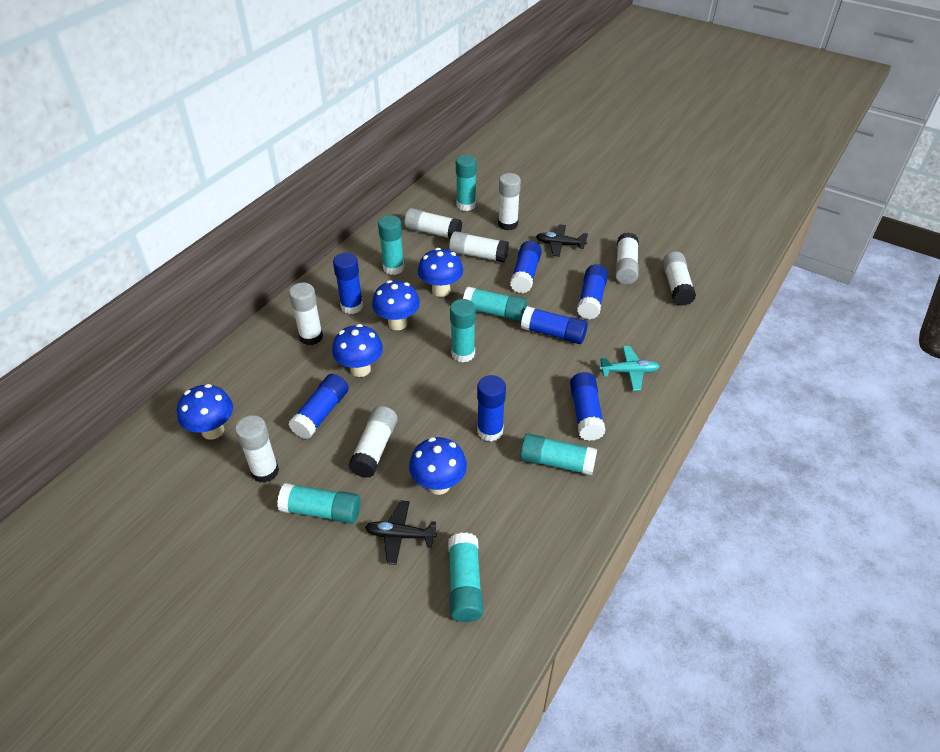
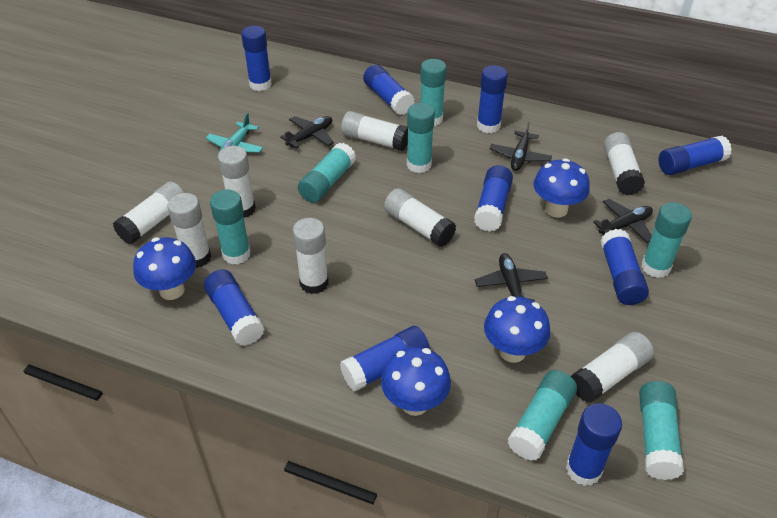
black plane: [365,500,437,565] [536,224,588,257] = 2 -> [280,116,334,148] [475,253,548,302] [490,121,552,171] [593,199,653,243] = 4
blue glue stick: [289,374,349,439] [333,253,363,314] [477,375,506,442] [510,241,542,293] [521,306,588,344] [570,372,605,441] [577,264,608,319] = 7 -> [204,270,264,346] [241,26,272,91] [340,326,430,391] [363,65,415,115] [474,165,513,232] [477,65,508,133] [566,403,622,486] [600,229,649,305] [658,136,732,175] = 9
blue mushroom: [177,384,233,440] [332,324,383,377] [372,280,420,330] [409,437,467,495] [418,248,463,297] = 5 -> [133,237,196,300] [381,347,451,416] [484,296,550,363] [533,158,590,218] = 4

